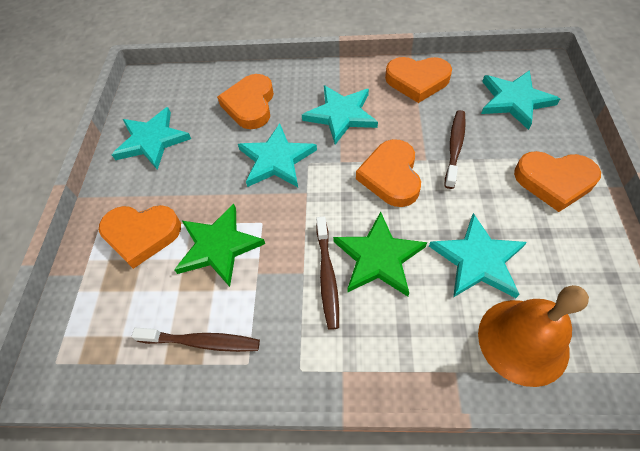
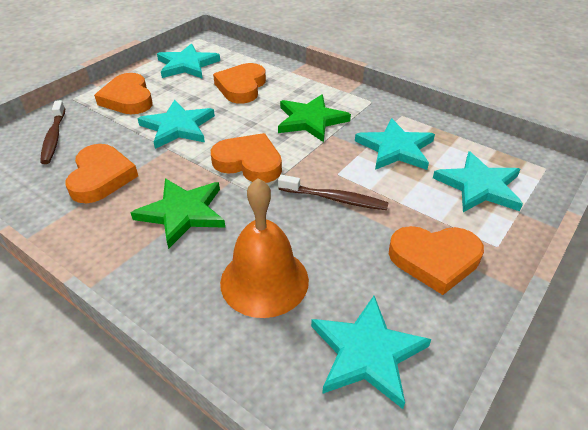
brown toothbrush: [132,328,260,352] [316,217,339,330] [445,110,466,189] = 3 -> [40,100,65,164] [278,175,389,210] = 2

